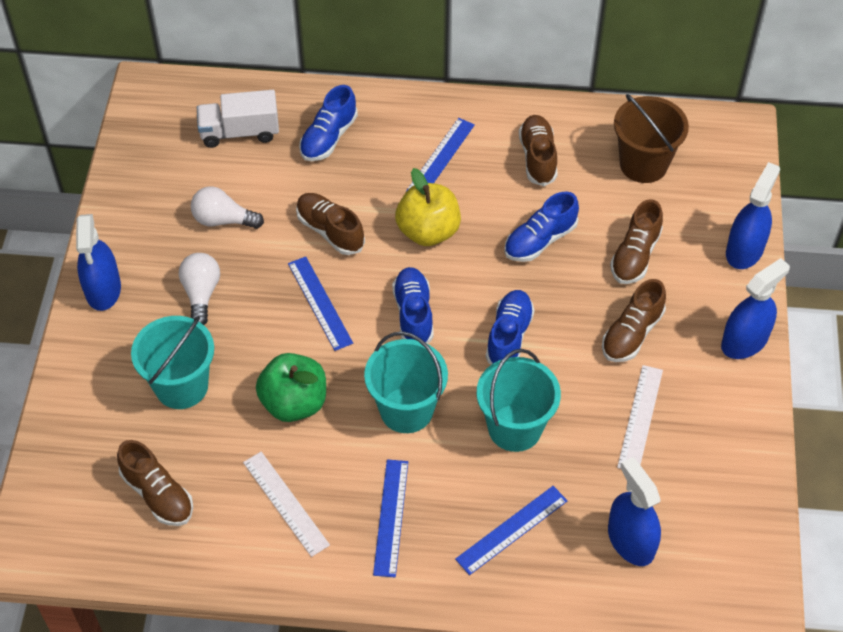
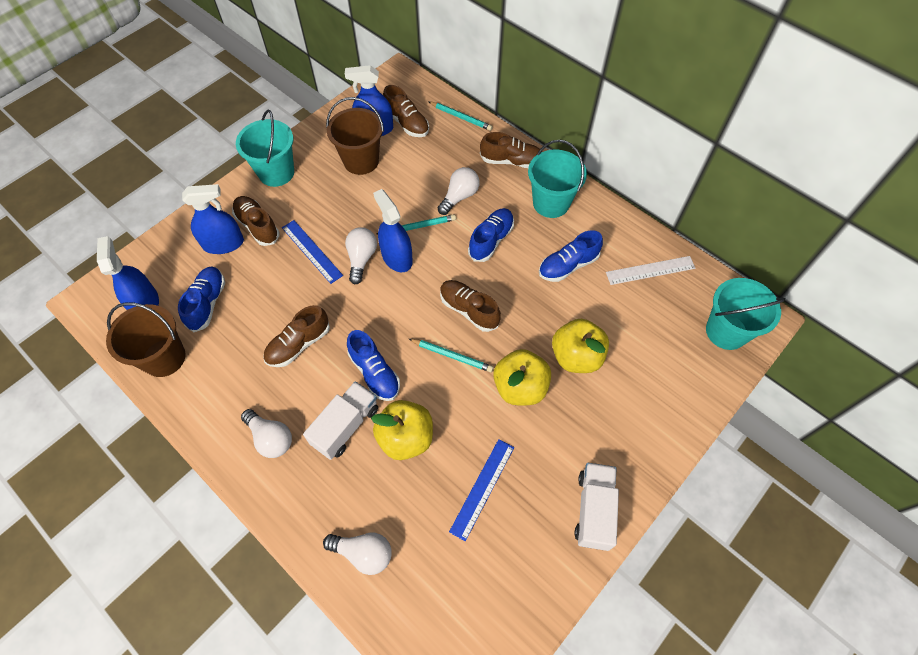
blue ruler: [288,256,353,351] [373,459,408,577] [406,118,475,192] [455,486,568,575] = 4 -> [282,220,343,284] [449,439,514,541] = 2
brown bucket: [614,94,689,183] = 1 -> [106,302,186,377] [326,97,384,175] = 2
green apple: [256,353,326,422] = 1 -> none = 0
turquoise pencil: none = 0 -> [377,214,456,234] [409,339,493,372] [428,101,493,131] = 3
white light bulb: [179,253,220,325] [191,186,264,229] = 2 -> [241,409,292,458] [323,533,392,575] [345,227,377,284] [438,167,480,215] = 4
white ruler: [243,452,330,557] [617,365,663,469] = 2 -> [606,256,695,285] = 1
white truck: [197,90,279,148] = 1 -> [303,381,378,460] [575,463,619,551] = 2
yellow apple: [395,168,461,246] = 1 -> [371,400,433,460] [493,349,551,405] [552,319,609,373] = 3

